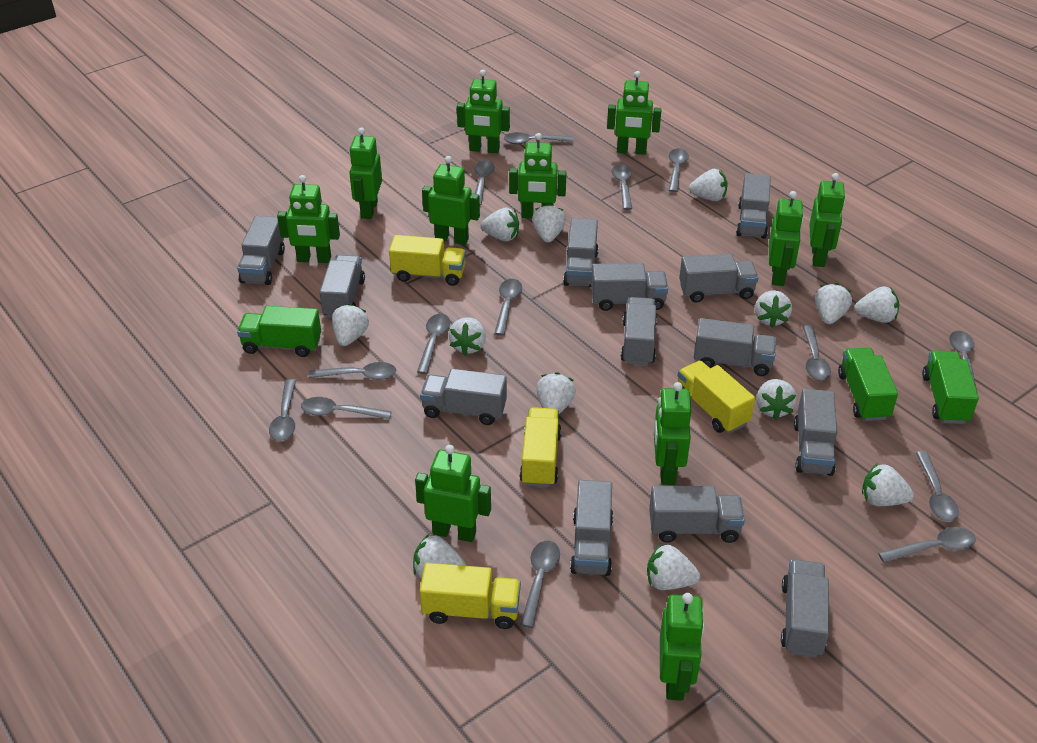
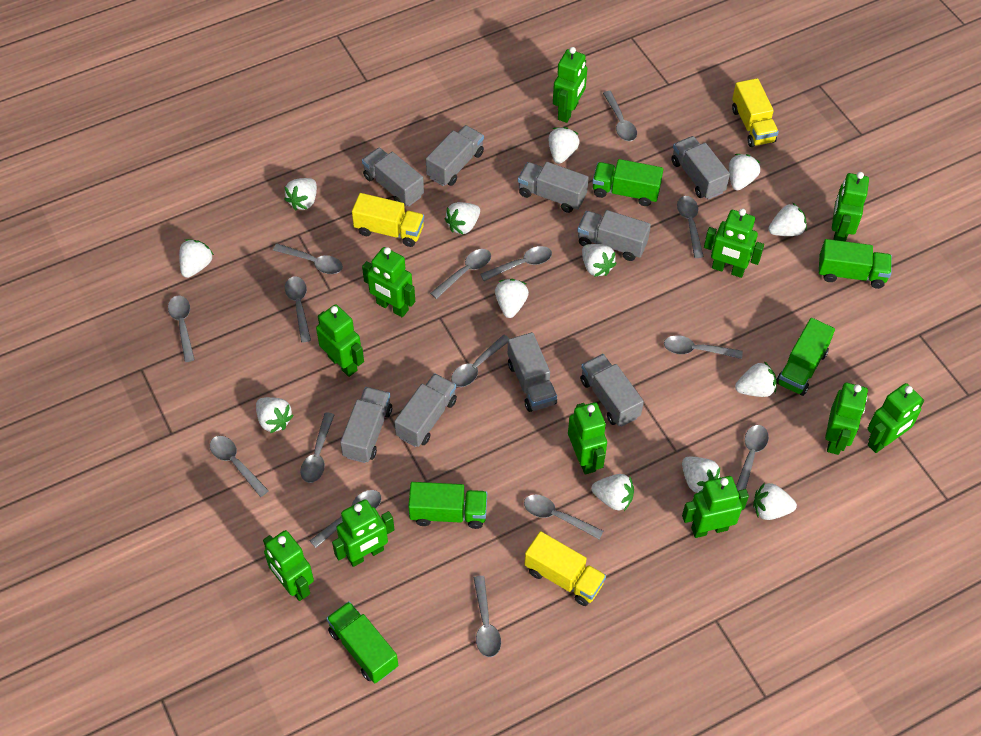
green truck: [237,306,321,357] [838,348,898,421] [922,350,979,424] = 3 -> [326,601,398,683] [408,482,487,529] [592,159,663,206] [776,318,835,396] [819,239,892,289] = 5
grey spoon: [269,379,296,441] [301,397,392,419] [308,362,397,380] [417,314,450,374] [474,160,495,205] [494,279,522,336] [504,132,573,145] [520,541,560,628] [612,164,632,210] [669,148,689,192] [803,324,831,380] [878,527,976,563] [916,451,959,522] [949,331,977,390] = 14 -> [168,296,195,362] [210,436,269,497] [273,243,343,274] [285,276,311,343] [300,412,334,483] [310,490,381,548] [430,249,491,299] [451,335,510,387] [473,576,501,657] [480,246,552,281] [524,495,603,539] [603,91,637,141] [664,335,743,359] [677,196,704,258] [736,425,769,491] = 15
grey truck: [237,216,285,285] [319,255,365,318] [420,368,507,425] [563,218,599,287] [570,480,613,576] [591,263,668,311] [621,297,657,365] [649,486,745,543] [679,253,759,303] [694,318,777,376] [736,173,771,239] [781,559,830,657] [794,389,837,476] = 13 -> [340,387,392,463] [362,147,424,207] [394,373,457,447] [426,125,484,186] [508,332,557,412] [518,162,589,213] [577,210,651,261] [580,354,644,427] [671,136,730,199] = 9
yellow truck: [389,235,466,286] [420,563,521,629] [520,407,562,487] [678,360,755,433] = 4 -> [352,193,424,247] [524,531,606,606] [732,78,779,147] = 3

